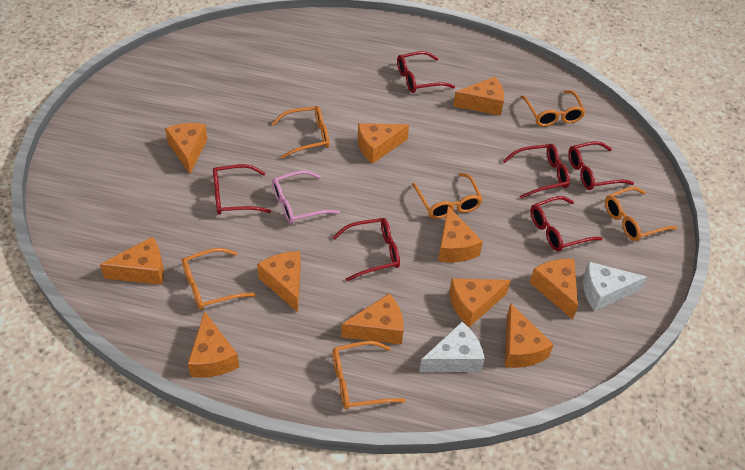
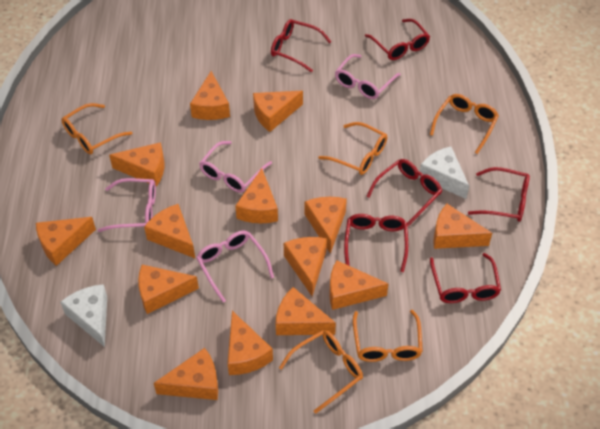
orange cheese: [100,237,164,285] [165,123,207,174] [188,311,239,378] [257,251,301,312] [341,293,403,344] [358,123,409,164] [438,206,483,262] [449,278,511,327] [453,77,504,116] [505,303,554,368] [530,259,578,320] = 11 -> [36,217,96,266] [109,142,164,187] [138,265,199,314] [144,204,195,258] [154,348,218,400] [190,71,230,120] [228,311,273,375] [235,168,278,223] [253,91,303,132] [276,287,336,335] [284,237,327,296] [305,197,347,254] [329,260,388,310] [433,204,492,249] = 14
orange glasses: [182,248,256,310] [271,106,329,159] [333,341,406,409] [412,173,483,219] [521,90,586,127] [605,187,677,241] = 6 -> [61,103,132,154] [279,330,363,414] [318,122,387,175] [353,310,423,362] [430,94,499,154] = 5
pink glasses: [272,170,340,224] = 1 -> [98,178,156,232] [196,230,274,303] [199,141,272,193] [335,54,401,99] = 4

